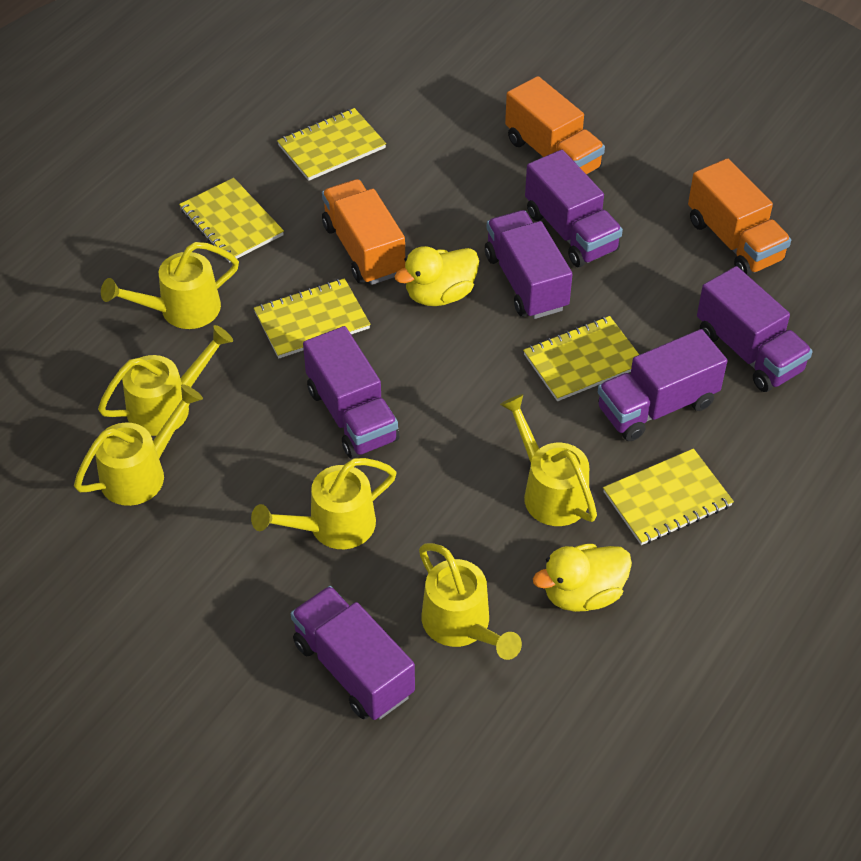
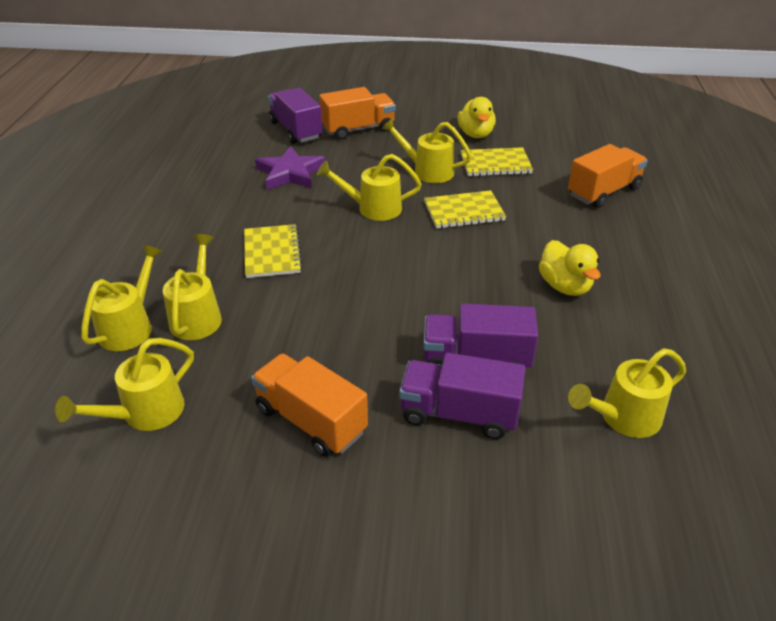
purple star: none = 0 -> [255,146,325,190] = 1
purple truck: [291,586,415,720] [303,326,399,459] [485,210,572,319] [525,150,623,267] [598,329,727,441] [697,266,813,392] = 6 -> [268,88,322,144] [399,353,526,439] [423,303,538,372] = 3
yellow notebook: [179,178,284,263] [254,278,371,358] [277,108,386,181] [523,316,639,401] [603,449,734,545] = 5 -> [244,224,303,278] [424,190,506,229] [461,147,533,176] = 3

